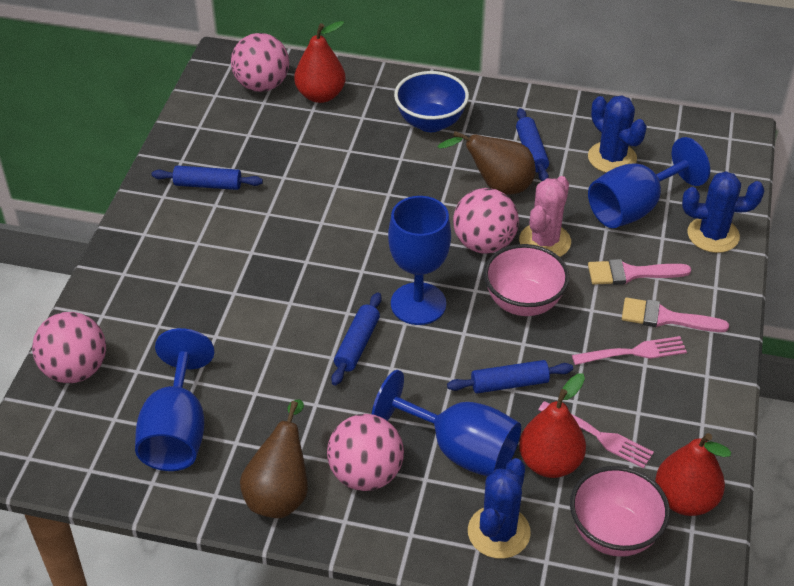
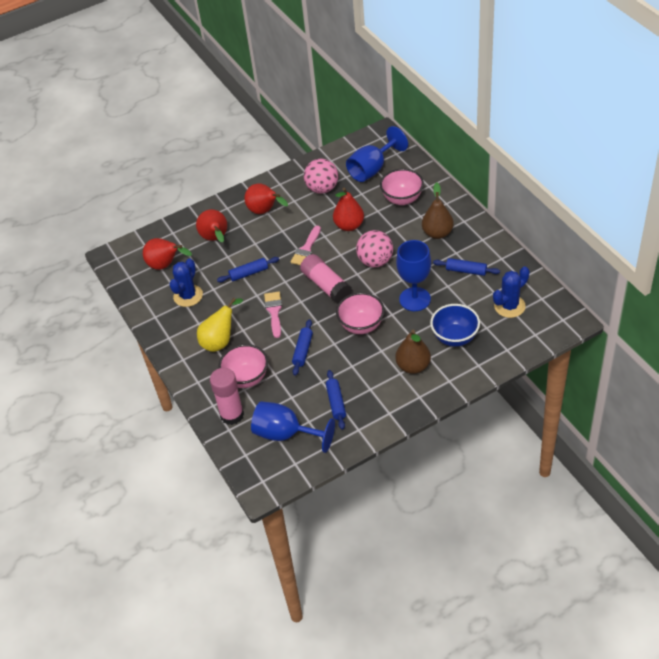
blue cactus: [468,458,531,559] [588,96,647,173] [682,171,764,253] = 3 -> [169,258,203,307] [493,266,530,318] = 2
blue goblet: [135,328,215,471] [372,370,521,477] [388,196,451,325] [588,137,710,228] = 4 -> [251,401,335,453] [346,126,408,182] [396,240,431,311] = 3
pink ball: [32,312,106,383] [231,33,289,92] [327,414,404,491] [453,188,519,254] = 4 -> [304,159,338,194] [356,230,393,267] = 2
pink bowl: [484,244,569,316] [570,466,670,557] = 2 -> [218,344,268,388] [336,292,385,334] [380,169,424,205] = 3
pink cactus: [519,176,571,257] = 1 -> none = 0
pink fork: [538,401,654,469] [572,336,687,365] = 2 -> none = 0
pink glue stick: none = 0 -> [210,368,244,425] [300,254,352,304] = 2
red pear: [294,21,346,103] [519,373,586,478] [655,433,731,516] = 3 -> [143,238,192,270] [196,209,227,242] [244,183,288,214] [333,188,364,231] = 4
yellow pear: none = 0 -> [197,298,243,352] = 1

